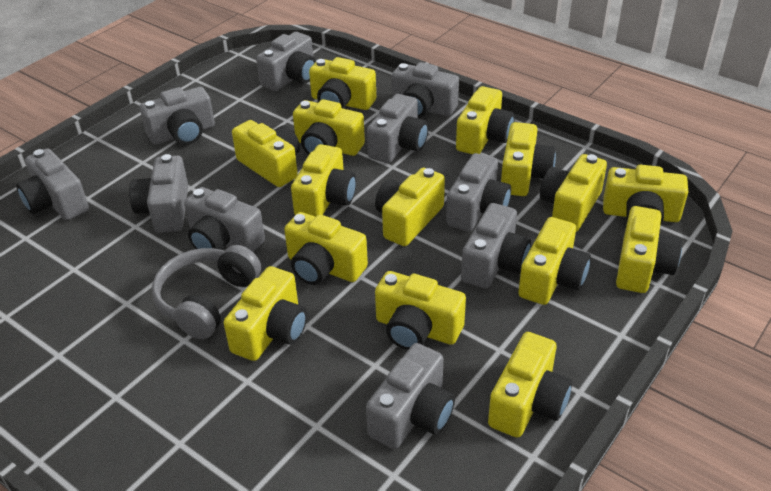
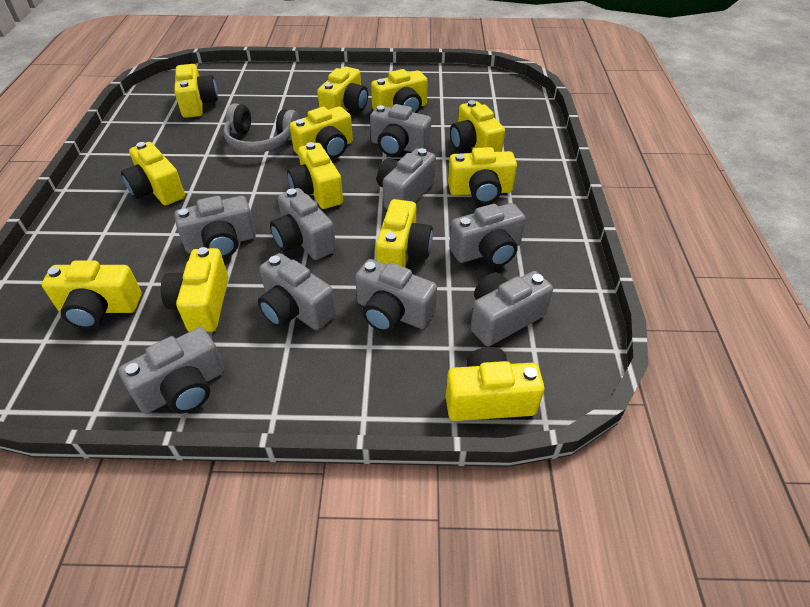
grey camera: [16,148,89,220] [129,154,188,233] [140,87,215,145] [184,187,265,252] [256,32,316,91] [366,343,455,449] [367,94,428,163] [392,62,459,118] [446,153,511,232] [461,203,531,289] = 10 -> [118,327,224,414] [174,196,256,258] [258,253,336,330] [270,188,336,260] [355,259,437,332] [370,104,431,156] [377,148,436,209] [449,203,526,267] [470,271,553,346] = 9
yellow camera: [224,266,307,361] [232,120,300,187] [284,212,368,285] [291,144,356,217] [293,99,365,156] [309,57,376,110] [375,168,445,246] [375,271,466,350] [456,86,514,154] [488,332,572,438] [501,122,556,196] [518,217,591,305] [540,154,607,232] [603,165,688,225] [616,206,682,293] = 15 -> [41,260,142,329] [121,142,185,206] [161,247,228,332] [174,64,218,118] [287,142,343,209] [290,106,353,159] [317,66,368,112] [371,69,428,113] [376,199,433,267] [446,347,545,421] [448,147,517,204] [450,100,505,152] = 12

